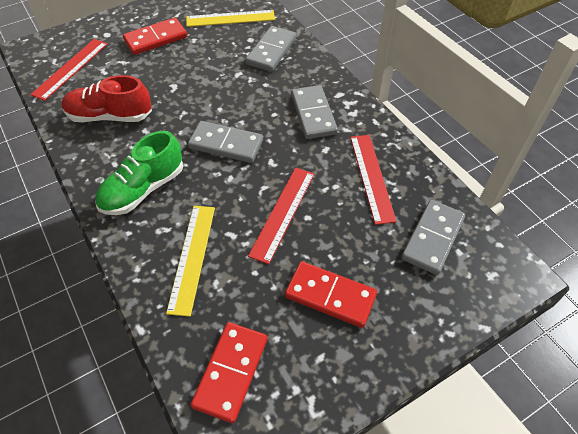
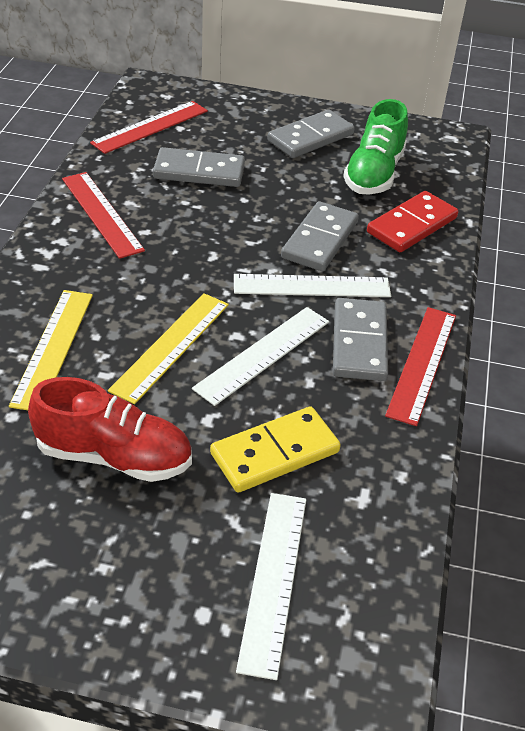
red domino: [123,18,187,55] [191,322,267,423] [285,261,377,328] = 3 -> [367,191,458,252] = 1
white ruler: none = 0 -> [192,307,329,406] [234,274,391,297] [236,493,306,680] = 3
yellow domino: none = 0 -> [210,406,341,493] = 1

